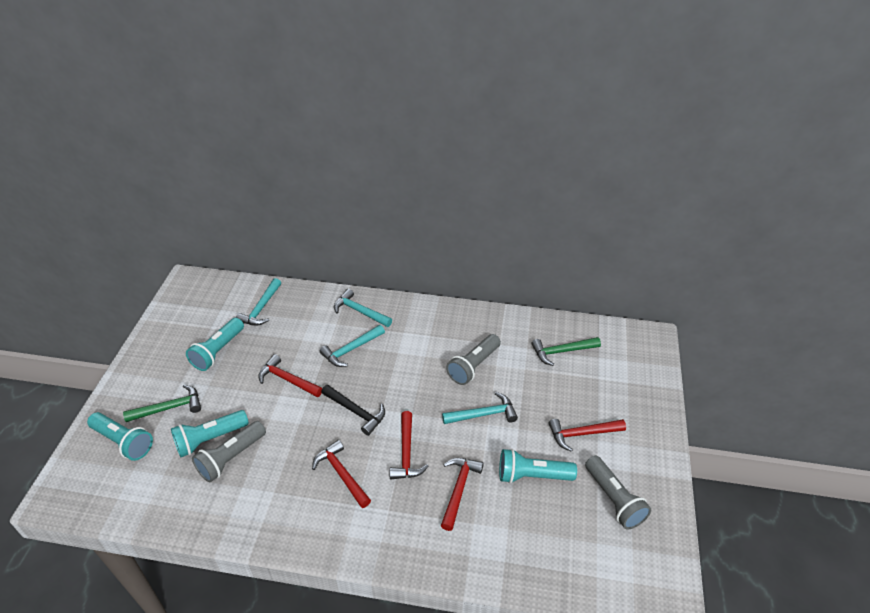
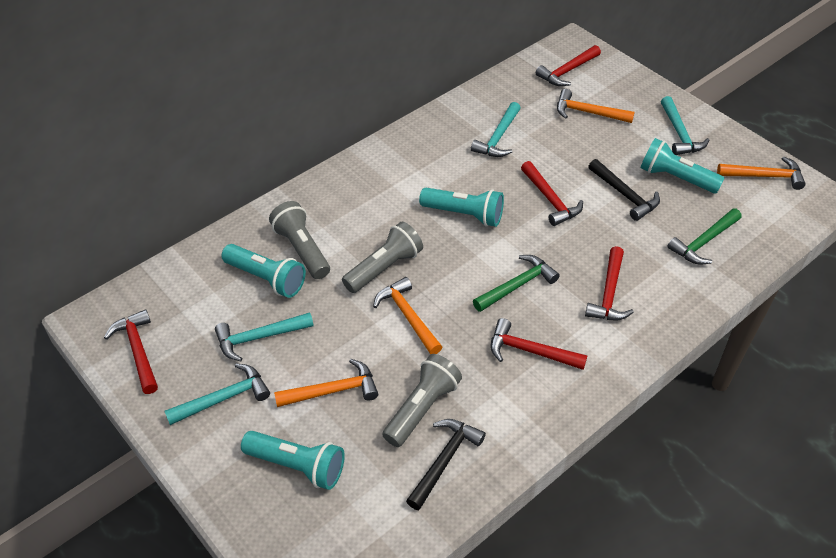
black hammer: [321,385,385,436] = 1 -> [406,419,486,510] [588,159,660,221] = 2
orange hammer: none = 0 -> [274,359,378,407] [373,277,442,354] [557,89,635,123] [717,156,806,190] = 4

